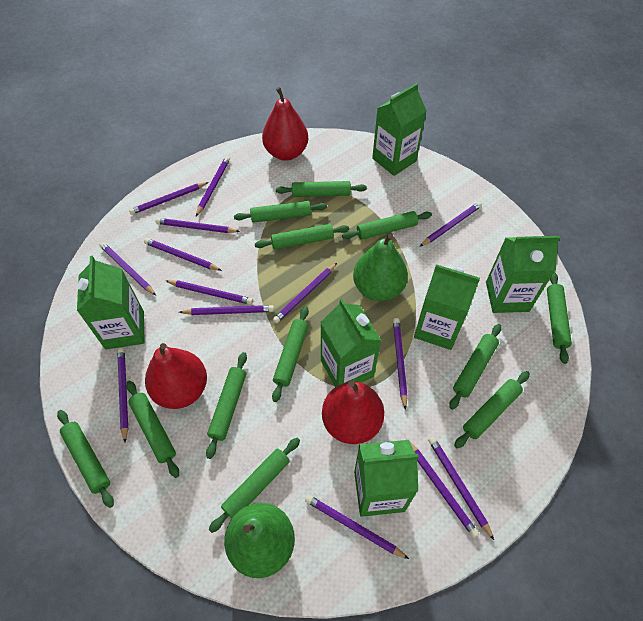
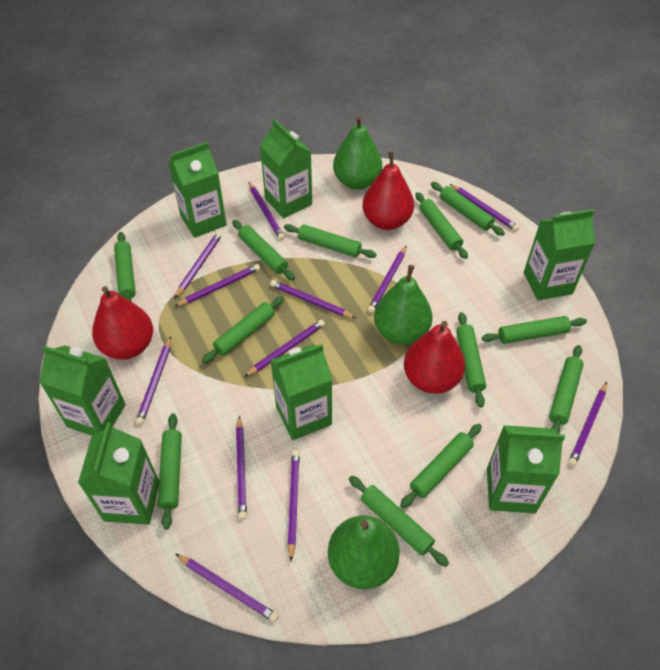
green carton: [77,256,145,350] [320,299,381,387] [354,440,419,517] [372,83,426,176] [414,264,480,350] [486,236,560,313] = 6 -> [39,345,126,436] [78,422,159,525] [168,142,227,238] [260,119,312,218] [270,344,332,440] [487,425,565,513] [524,209,595,300] = 7
green pear: [224,503,295,578] [353,234,408,301] = 2 -> [328,515,400,589] [333,116,382,190] [374,265,433,345] = 3
purple pencil: [99,242,156,296] [117,348,128,442] [129,182,209,215] [144,238,222,271] [155,218,240,233] [166,280,253,305] [179,305,274,315] [196,156,230,216] [273,263,337,323] [305,495,409,559] [393,318,408,410] [406,439,479,538] [420,202,482,247] [428,437,494,540] = 14 -> [136,337,171,425] [174,264,260,307] [175,232,222,298] [176,554,279,622] [236,416,247,520] [244,320,325,377] [249,182,285,240] [270,280,356,318] [287,450,300,561] [368,246,406,313] [450,184,519,231] [568,382,607,467] = 12

